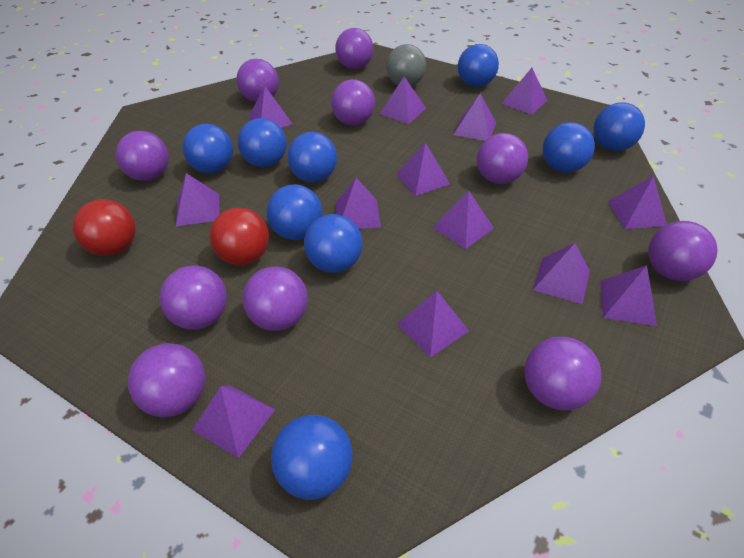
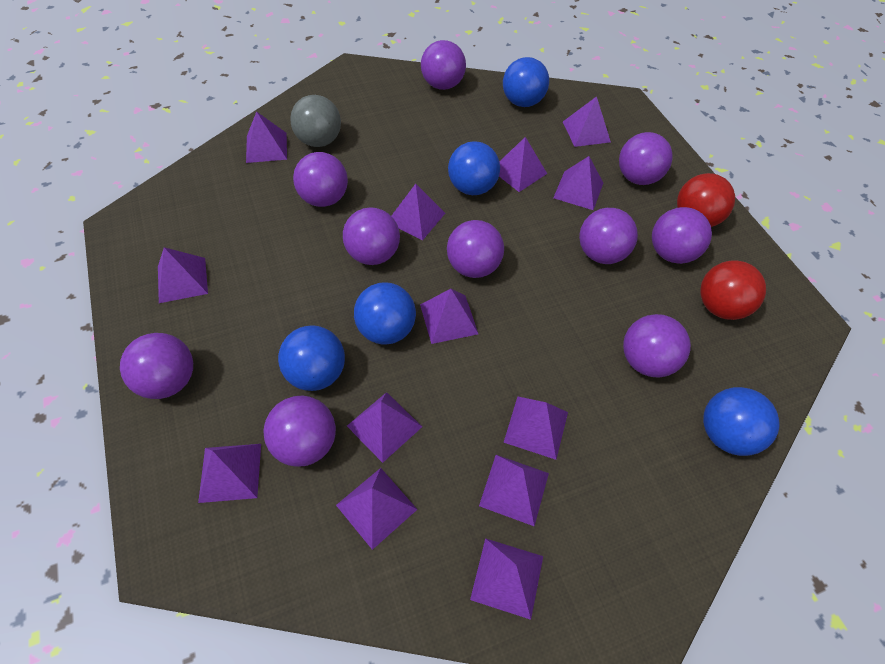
blue ball: [183,124,233,173] [238,118,287,167] [267,184,323,240] [271,415,352,500] [287,132,337,182] [304,214,363,273] [458,44,499,87] [543,122,595,173] [593,102,645,151] = 9 -> [278,326,345,391] [354,282,416,344] [448,141,500,195] [503,57,549,107] [703,387,780,456] = 5

